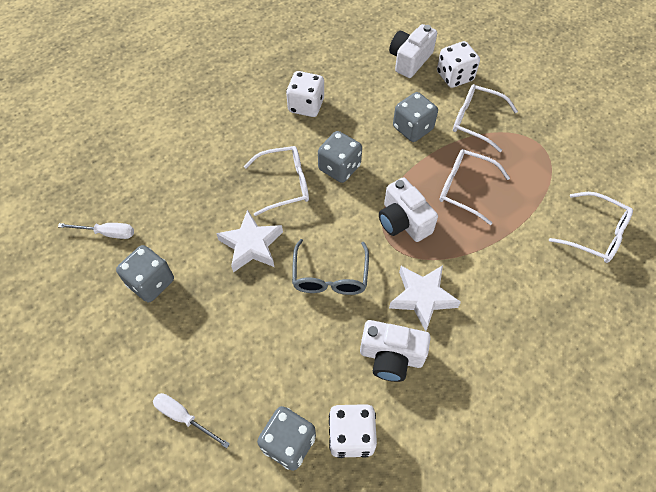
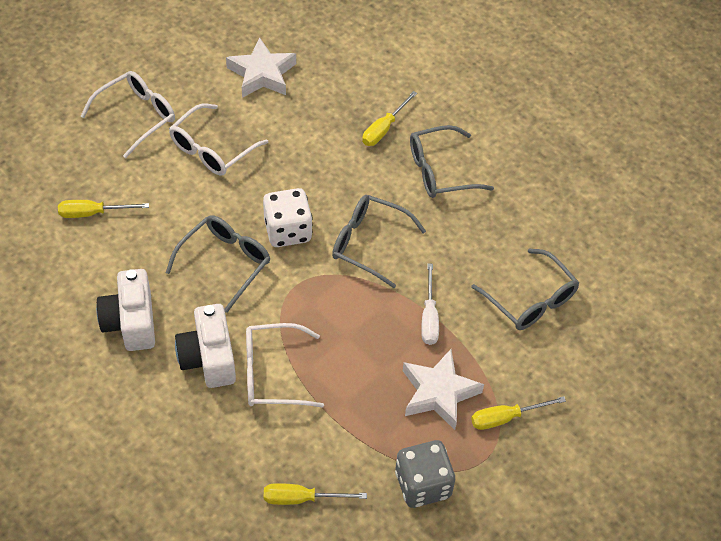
grey dice: [116,245,174,302] [257,406,316,471] [318,131,362,183] [393,92,438,142] = 4 -> [395,440,455,508] = 1
grey glasses: [292,239,369,295] = 1 -> [166,215,271,313] [332,195,426,288] [410,125,494,198] [471,248,580,330] = 4
white camera: [360,320,431,382] [379,177,438,242] [389,24,437,78] = 3 -> [96,269,155,351] [175,304,236,388] = 2
white dice: [286,71,324,117] [329,404,377,458] [437,41,480,88] = 3 -> [263,188,313,247] = 1
white glasses: [244,146,309,216] [439,149,510,225] [453,84,518,152] [549,192,633,263] = 4 -> [80,71,175,158] [169,103,268,175] [246,323,324,408] = 3
white screwdriver: [58,223,134,239] [153,393,230,448] = 2 -> [421,263,439,345] = 1
yellow screwdriver: none = 0 -> [58,200,149,218] [264,483,367,505] [362,91,417,146] [471,396,566,430] = 4

